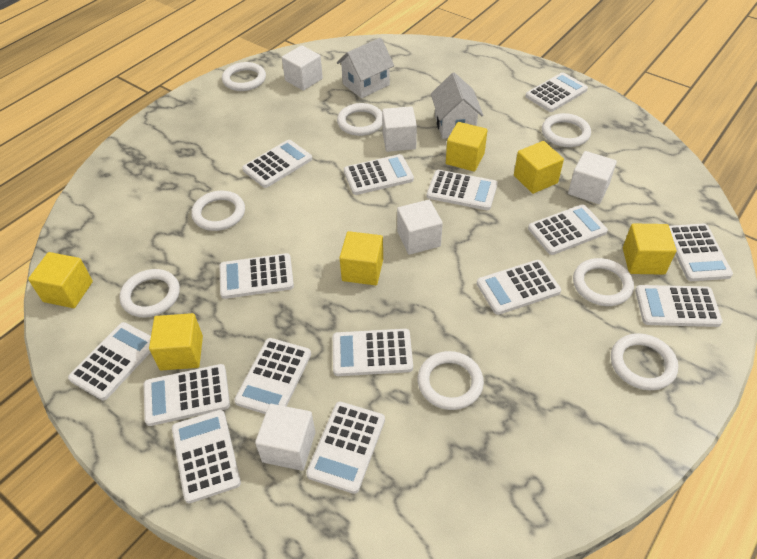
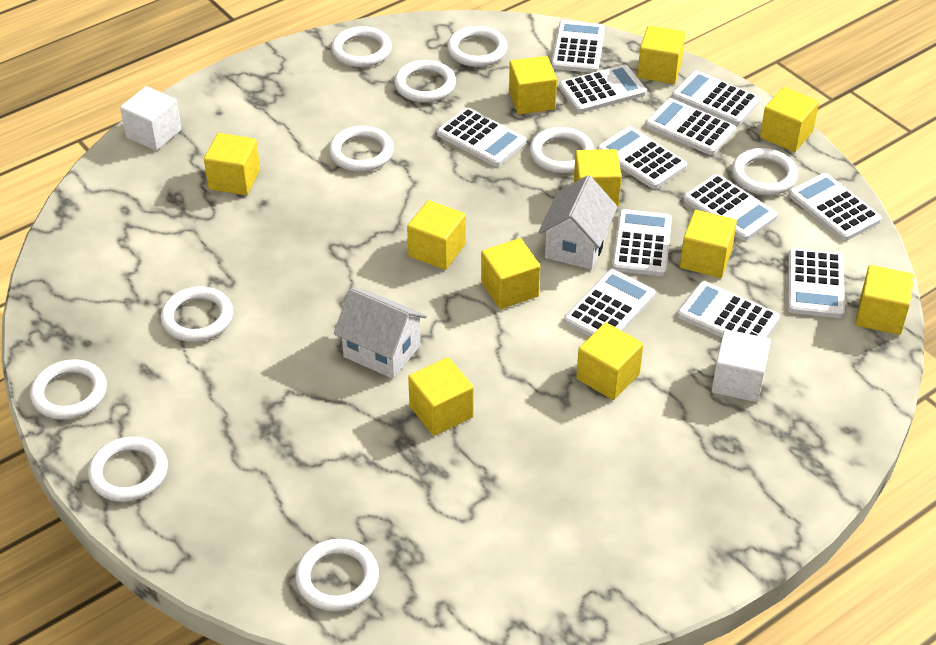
white calculator: [68,322,151,401] [144,364,230,426] [172,410,241,503] [219,253,294,299] [234,338,311,414] [242,140,312,188] [306,402,385,494] [333,329,413,376] [344,154,414,195] [427,170,498,210] [477,260,561,315] [525,72,588,112] [528,204,608,255] [635,285,723,327] [669,224,733,281] = 15 -> [437,108,526,167] [552,20,605,73] [559,64,647,113] [564,269,655,337] [597,126,687,189] [612,209,672,276] [645,98,736,155] [672,71,761,125] [678,281,780,338] [683,174,778,241] [788,248,845,318] [789,173,882,241] = 12
white cube: [255,404,315,471] [282,45,323,91] [382,106,417,152] [397,200,443,255] [568,151,617,204] = 5 -> [120,86,181,151] [712,329,771,402] = 2
white ring: [119,269,180,317] [191,191,245,231] [222,62,266,91] [337,103,382,136] [417,351,484,410] [542,113,591,147] [573,258,634,306] [611,333,678,390] = 8 -> [30,359,107,420] [88,437,168,502] [161,286,233,342] [295,539,379,611] [329,126,394,172] [331,26,392,67] [394,60,456,103] [447,26,508,67] [529,127,594,173] [732,148,798,195] = 10
yellow cube: [28,252,93,308] [149,313,203,371] [339,231,383,285] [446,122,488,172] [514,141,564,194] [623,224,676,275] = 6 -> [204,133,260,195] [407,200,466,270] [408,357,474,436] [481,238,540,309] [509,56,557,114] [574,149,622,206] [576,322,643,400] [637,26,685,84] [680,210,737,278] [760,87,819,152] [856,265,914,335] = 11

